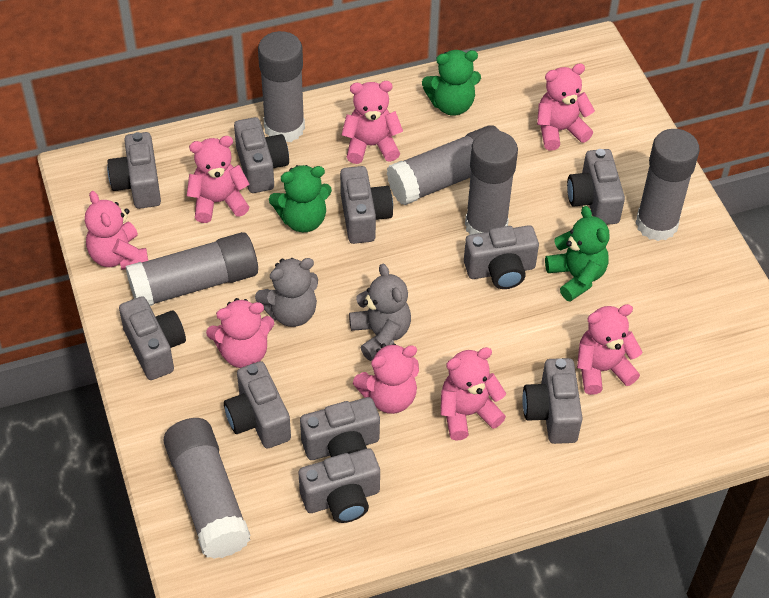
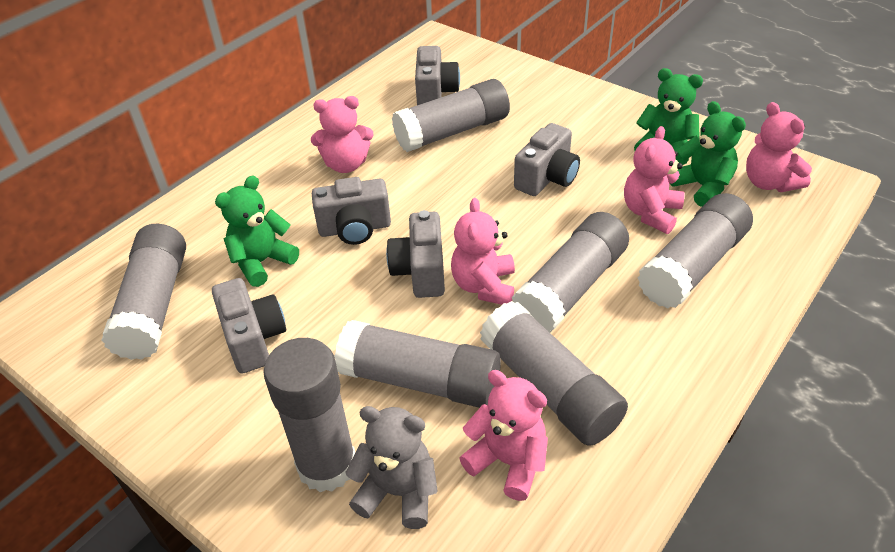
grey camera: [107,132,161,209] [119,296,186,380] [224,361,291,448] [234,117,289,193] [299,448,380,523] [300,397,380,460] [340,166,393,244] [464,225,539,289] [522,358,583,444] [567,149,625,225] = 10 -> [212,278,286,373] [312,177,391,245] [386,210,445,298] [415,46,460,105] [514,123,580,196] = 5
grey glue stick: [126,232,258,306] [163,418,251,559] [258,31,305,142] [387,125,500,206] [465,130,518,235] [635,129,700,241] = 6 -> [102,224,186,360] [263,338,355,492] [334,320,501,408] [392,79,510,152] [480,301,628,446] [512,212,629,332] [637,193,753,309] = 7
grey teddy bear: [255,258,318,327] [349,264,411,361] = 2 -> [345,406,438,529] = 1
pink teddy bear: [85,191,148,270] [187,136,250,223] [206,298,274,368] [342,81,403,164] [353,343,419,414] [441,347,506,441] [537,63,595,150] [577,304,642,395] = 8 -> [311,96,374,173] [451,198,515,305] [459,370,548,501] [624,126,685,234] [746,102,812,192] = 5

